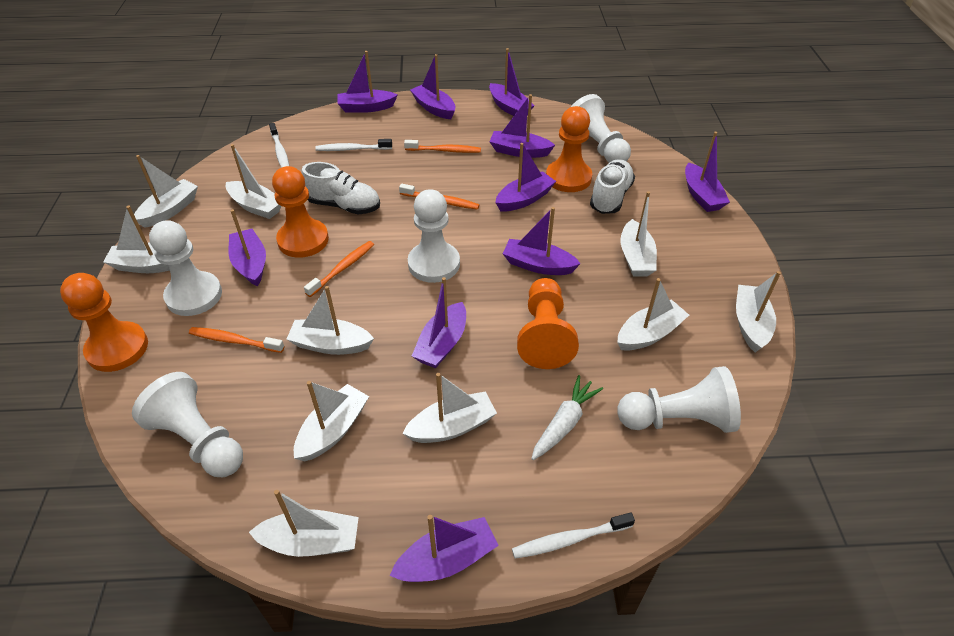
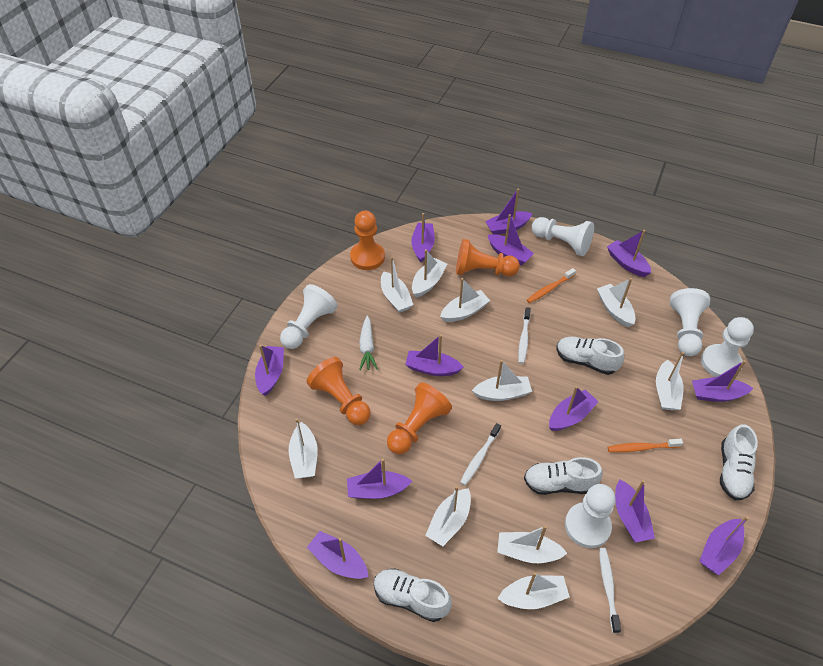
orange toothbrush: [189,327,284,353] [304,241,374,297] [399,184,479,210] [404,140,481,153] = 4 -> [527,268,576,303] [608,439,683,452] = 2
purple boat: [229,209,266,287] [337,51,398,113] [390,515,499,582] [410,54,455,119] [412,277,466,368] [489,48,535,116] [490,94,555,158] [495,143,556,212] [503,207,581,275] [685,132,730,212] = 10 -> [255,345,284,396] [307,531,368,579] [347,458,412,499] [405,334,464,376] [411,213,435,262] [485,188,533,235] [488,214,534,265] [549,386,599,431] [607,230,651,277] [615,480,655,543] [692,360,753,402] [699,516,749,575] = 12
white shoe: [301,162,380,214] [590,159,635,214] = 2 -> [374,568,452,622] [524,457,603,495] [557,336,624,375] [720,424,758,500] = 4

